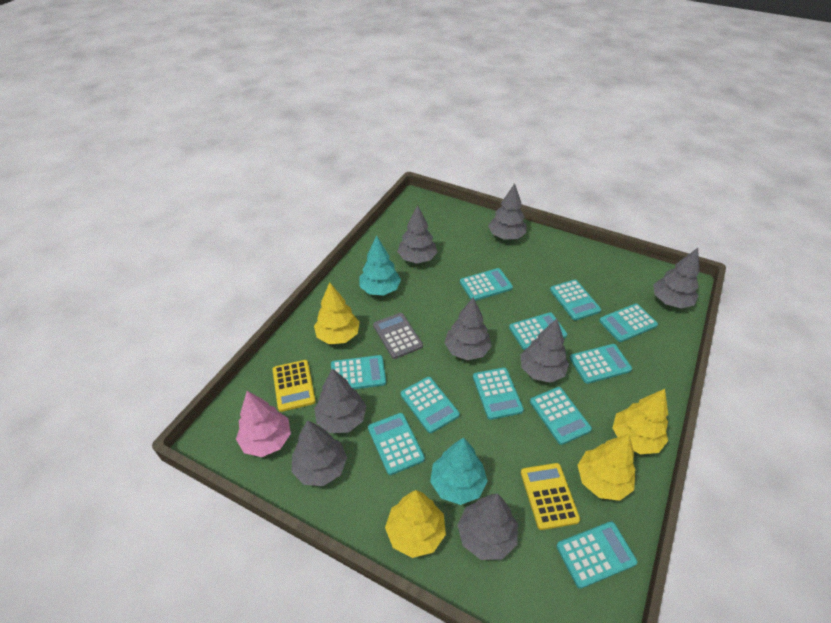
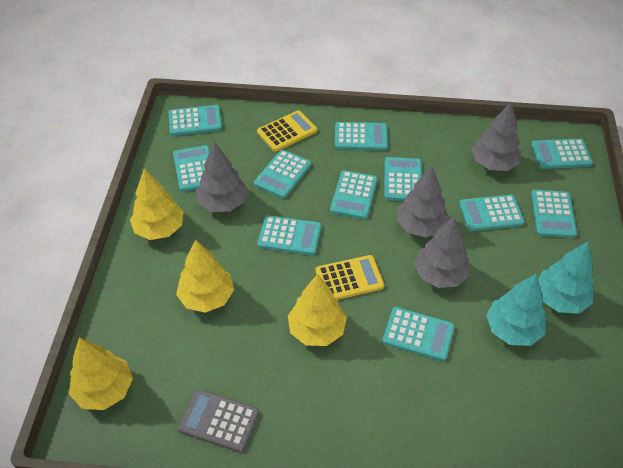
grey tree: [291,420,347,486] [315,368,366,433] [397,205,437,264] [445,298,492,360] [457,494,518,560] [488,183,526,240] [520,319,569,383] [653,248,700,309] = 8 -> [196,142,248,212] [396,166,450,237] [414,216,470,288] [471,102,521,171] = 4
pink tree: [236,391,291,457] = 1 -> none = 0

